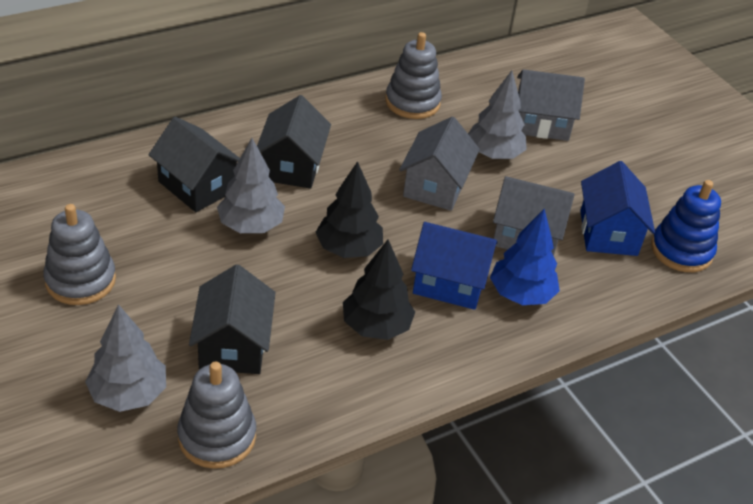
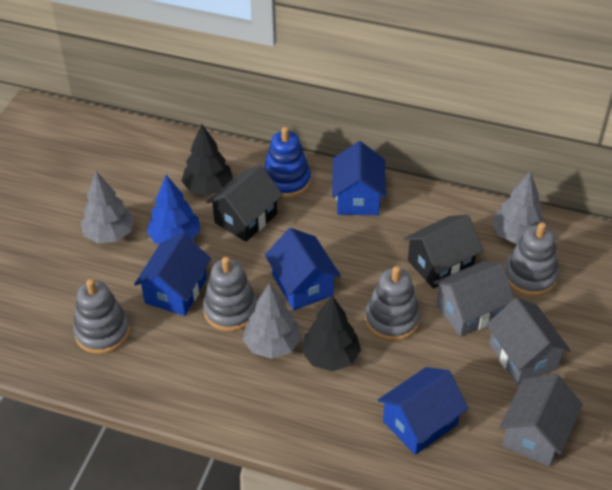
black house: [148,117,240,212] [189,264,276,374] [257,95,331,189] = 3 -> [206,165,283,242] [404,215,483,289] = 2
blue house: [411,222,498,310] [580,161,655,256] = 2 -> [134,233,211,316] [265,228,341,310] [332,141,386,215] [378,367,468,455] = 4
grey stacking toy: [43,204,116,305] [177,361,256,469] [385,32,442,119] = 3 -> [73,279,130,354] [203,257,257,331] [365,266,420,341] [505,222,559,296] = 4

